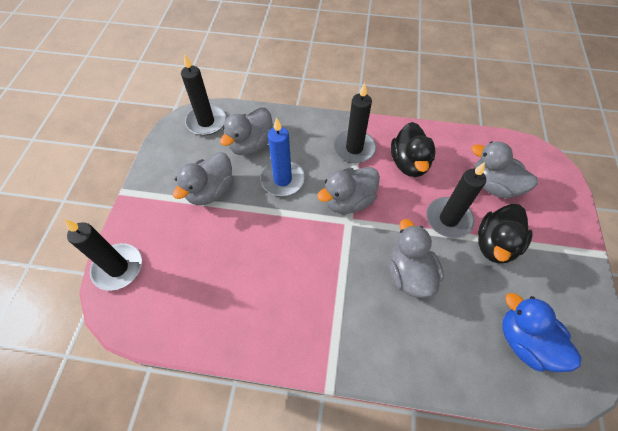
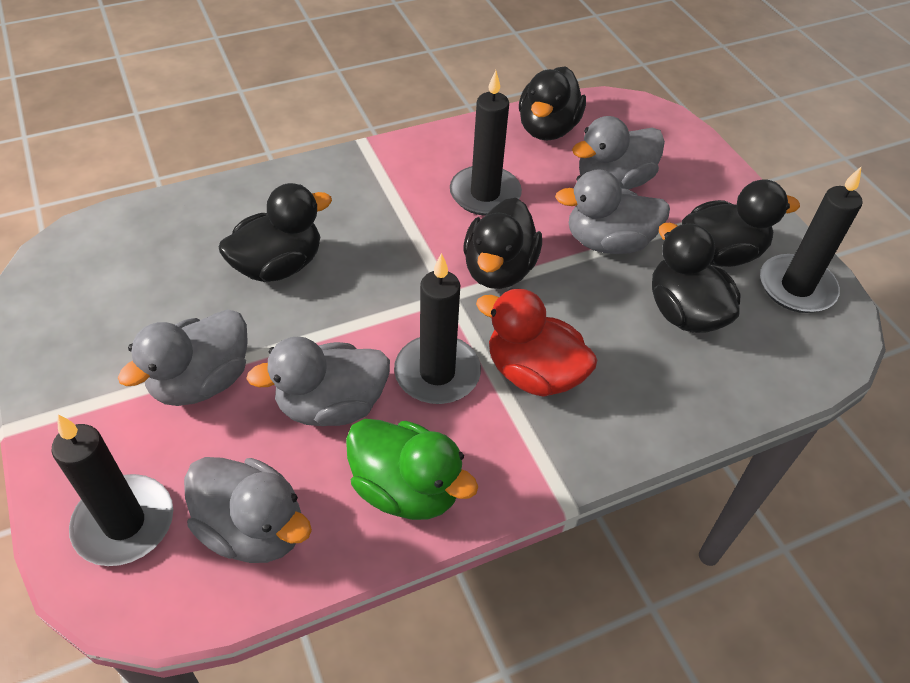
black duck: [391,122,435,177] [478,204,533,264] = 2 -> [219,183,332,282] [463,198,542,289] [519,66,586,141] [652,223,740,333] [682,180,800,267] = 5
blue candle: [260,117,305,196] = 1 -> none = 0
blue duck: [502,293,582,372] = 1 -> none = 0
green duck: none = 0 -> [346,419,478,520] = 1
red duck: none = 0 -> [476,288,597,397] = 1

